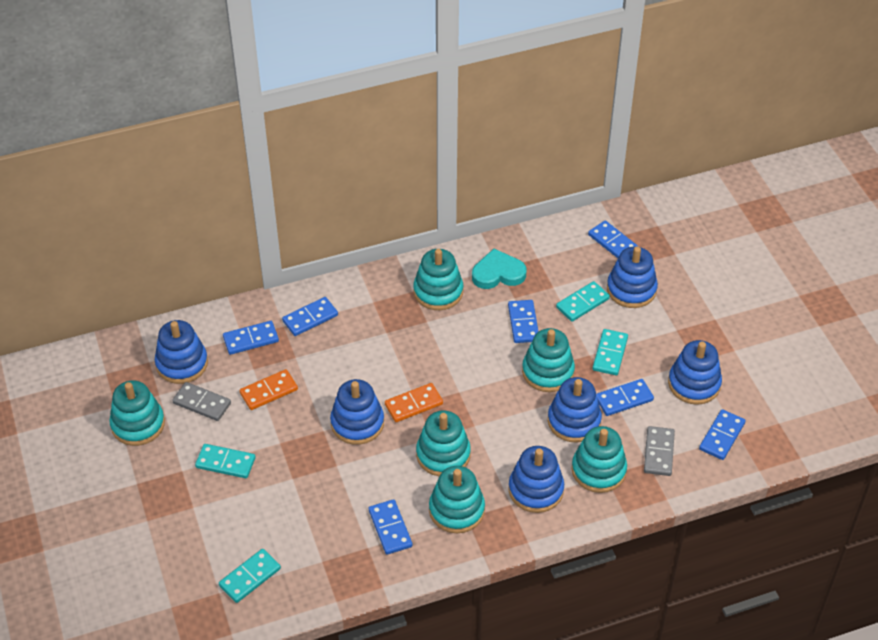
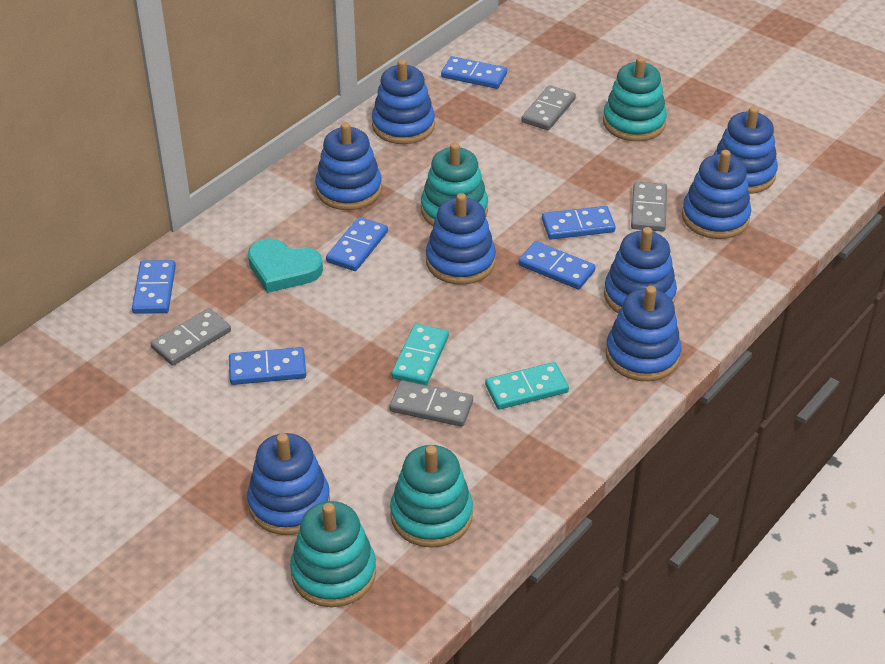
blue domino: [223,321,279,355] [282,297,338,336] [369,499,412,555] [508,300,539,343] [588,220,639,258] [596,379,654,416] [699,409,745,460] = 7 -> [132,260,176,314] [229,347,306,385] [326,217,388,271] [441,56,507,89] [518,241,596,289] [542,206,616,240] = 6
blue stacking toy: [155,320,208,384] [330,379,384,445] [508,446,564,513] [548,377,602,443] [607,246,658,308] [668,340,722,405] = 6 -> [247,433,330,535] [315,122,382,210] [372,59,435,144] [426,193,496,285] [604,227,677,313] [606,286,681,381] [682,150,751,239] [713,107,778,194] = 8
grey domino: [172,382,231,421] [644,426,675,476] = 2 -> [151,308,231,366] [389,380,473,427] [521,85,576,130] [631,182,667,232] = 4
orange domino: [240,369,298,410] [385,383,443,422] = 2 -> none = 0
turquoise domino: [195,444,256,478] [219,549,281,603] [556,281,610,322] [593,329,628,375] = 4 -> [391,324,449,385] [485,362,569,409] = 2
turquoise stacking toy: [109,381,165,446] [413,249,463,310] [416,411,471,476] [429,466,485,533] [522,328,575,392] [572,426,627,493] = 6 -> [290,501,376,607] [390,445,473,548] [421,143,488,226] [603,57,667,141] = 4

